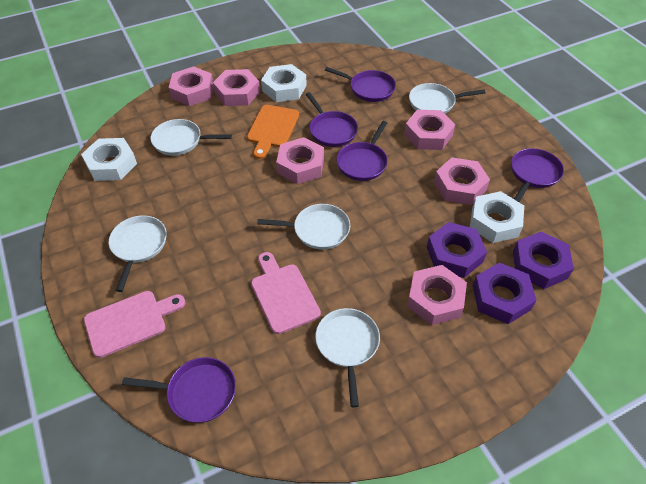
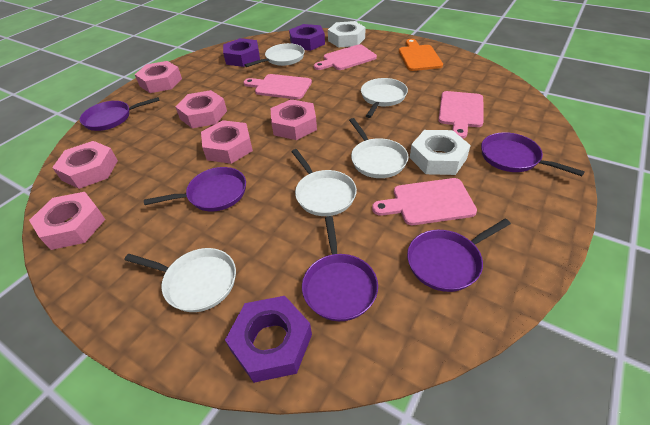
pink cutting board: [84,291,185,358] [251,252,321,334] = 2 -> [244,74,312,99] [314,44,377,70] [372,178,477,225] [438,91,483,138] = 4
white nut: [81,138,137,181] [261,64,307,102] [470,191,524,243] = 3 -> [328,21,365,48] [410,130,471,175] = 2

